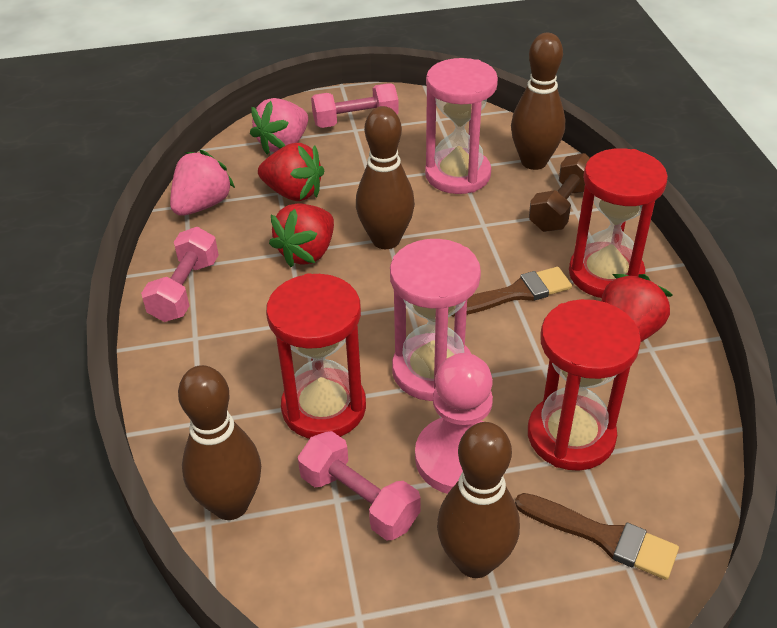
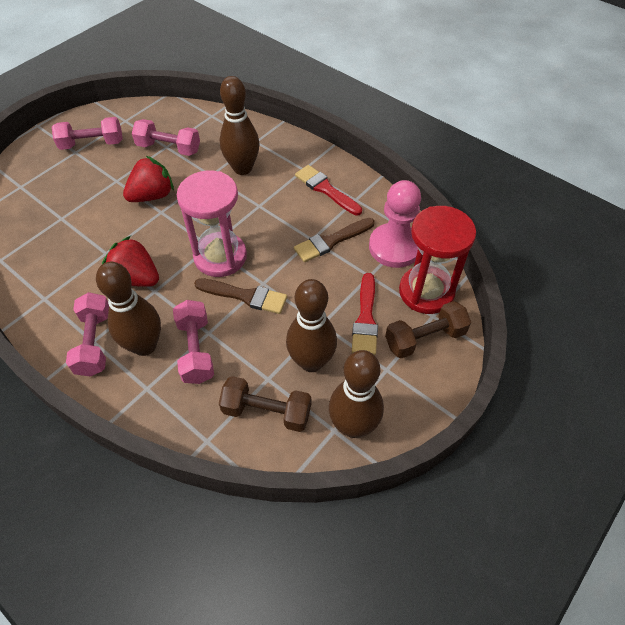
brown dumbbell: [529,153,590,232] = 1 -> [219,376,311,432] [385,301,471,359] = 2
pink dumbbell: [141,227,219,322] [298,431,421,540] [311,83,399,128] = 3 -> [52,117,123,150] [66,292,109,377] [132,119,200,156] [173,300,214,384] = 4
pink hourglass: [390,239,481,401] [425,58,498,194] = 2 -> [177,171,247,277] = 1
pink strawberry: [170,150,235,216] [250,98,308,155] = 2 -> none = 0
red brush: none = 0 -> [295,165,362,215] [352,273,378,355] = 2
red hourglass: [266,273,366,439] [528,299,641,471] [569,148,668,298] = 3 -> [399,206,476,314] = 1
red strawberry: [258,143,324,201] [269,203,334,267] [601,274,672,342] = 3 -> [102,236,159,287] [123,156,174,202] = 2

